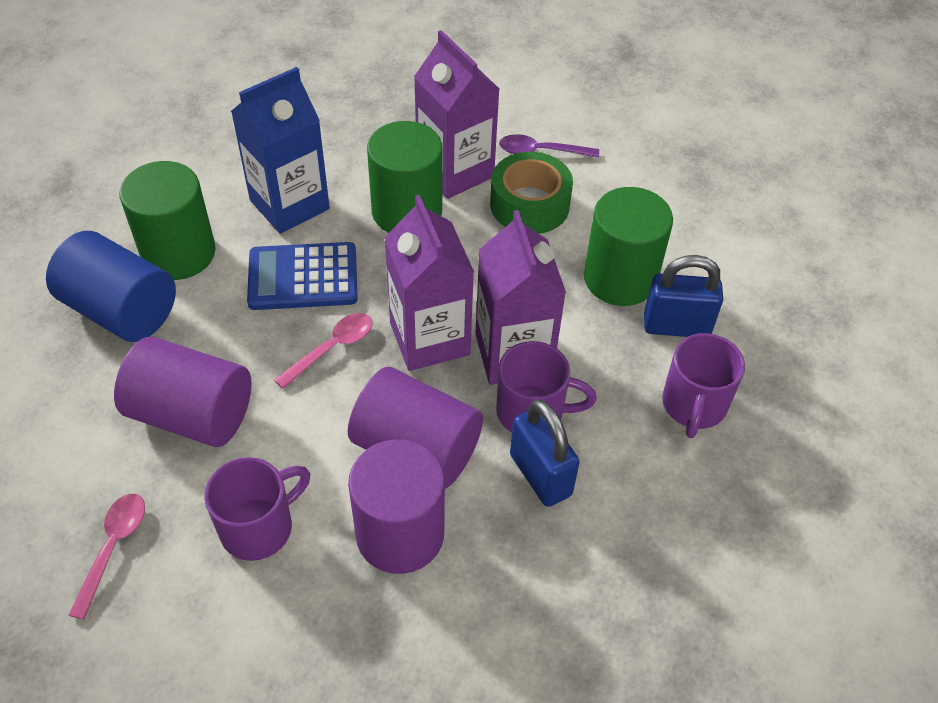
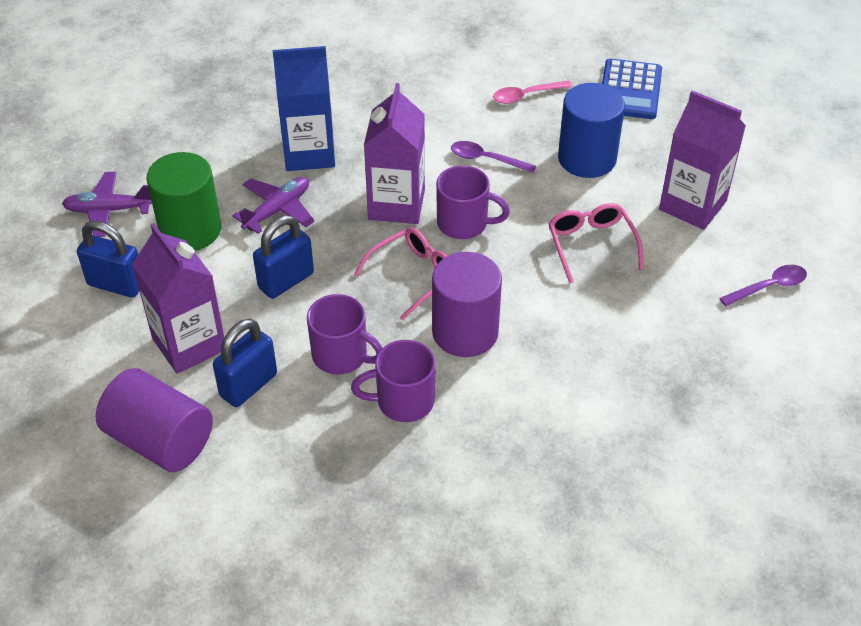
blue padlock: [510,400,579,507] [644,255,723,337] = 2 -> [77,220,139,298] [213,319,277,407] [253,215,314,299] = 3
green cylinder: [119,161,215,280] [367,121,443,233] [584,187,673,306] = 3 -> [146,152,221,251] = 1
green tape: [490,152,573,234] = 1 -> none = 0
pink glasses: none = 0 -> [354,227,447,320] [548,203,643,283] = 2
pink spoon: [68,494,145,620] [274,313,373,389] = 2 -> [493,80,572,104] = 1
purple cylinder: [114,337,252,447] [348,367,483,489] [348,439,445,574] = 3 -> [95,368,213,472] [432,252,502,357] = 2
purple plane: none = 0 -> [62,172,152,237] [232,177,315,234] = 2
purple spoon: [499,134,599,158] = 1 -> [451,141,536,173] [719,265,807,306] = 2

